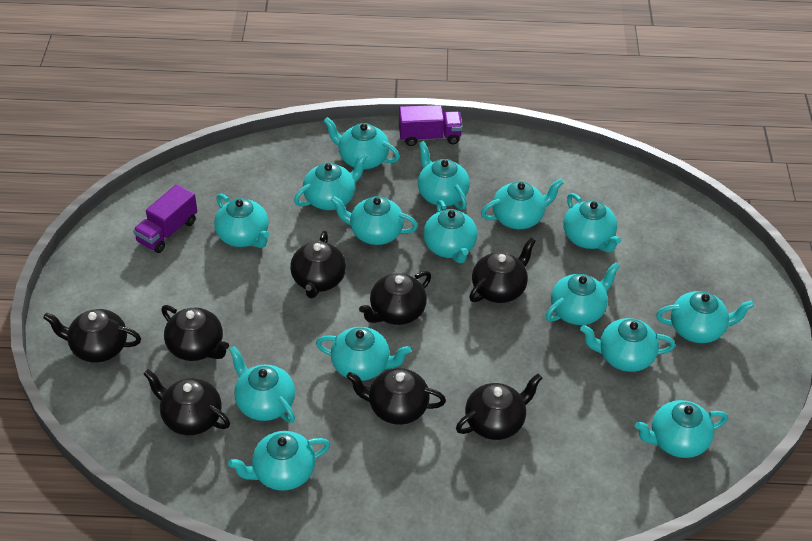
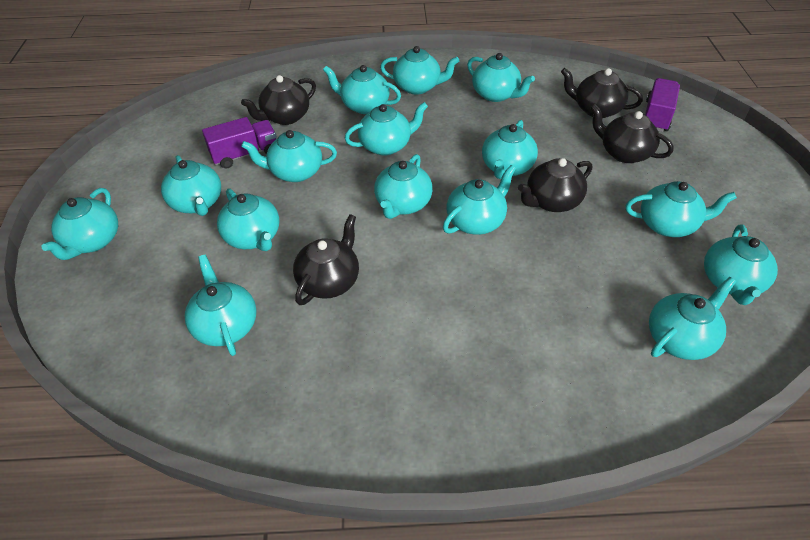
black teapot: [43,309,141,363] [144,369,230,435] [161,305,229,361] [290,231,346,298] [346,368,446,425] [359,271,431,325] [456,374,542,440] [469,238,536,303] = 8 -> [241,75,316,125] [293,214,359,305] [518,158,592,212] [561,68,643,118] [590,104,674,163] = 5

